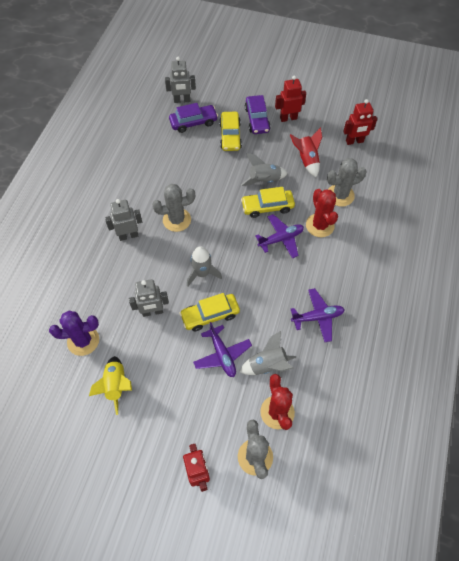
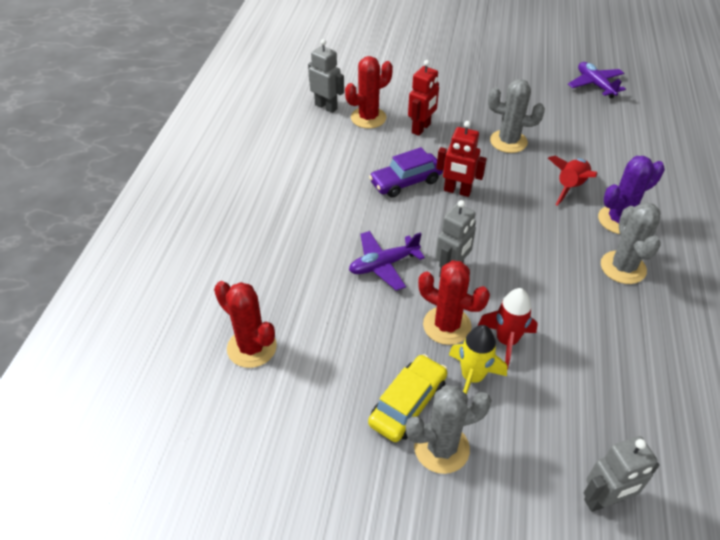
grey rocket: [187,246,222,287] [239,331,296,375] [241,153,288,186] = 3 -> none = 0
purple car: [169,103,218,133] [245,95,271,134] = 2 -> [369,147,443,198] = 1
purple plane: [193,322,252,377] [255,214,304,259] [291,288,345,342] = 3 -> [349,231,425,291] [568,62,626,99] = 2
red cactus: [260,374,295,430] [306,189,338,237] = 2 -> [214,281,277,368] [345,56,393,128] [418,260,490,345] = 3
red robot: [183,444,210,492] [275,75,306,122] [343,99,377,145] = 3 -> [408,60,439,136] [436,121,487,197] = 2
red rocket: [290,127,322,177] = 1 -> [478,288,538,370] [548,156,597,206] = 2
yellow car: [180,293,240,331] [219,112,242,151] [241,187,295,218] = 3 -> [368,354,447,442] = 1

